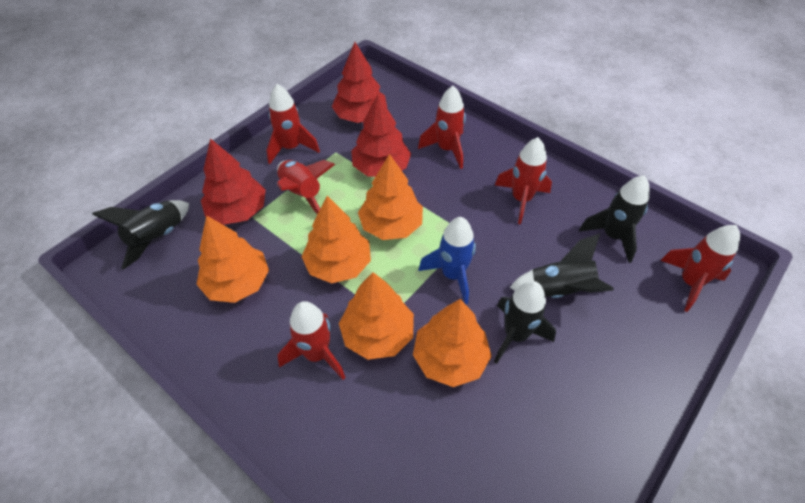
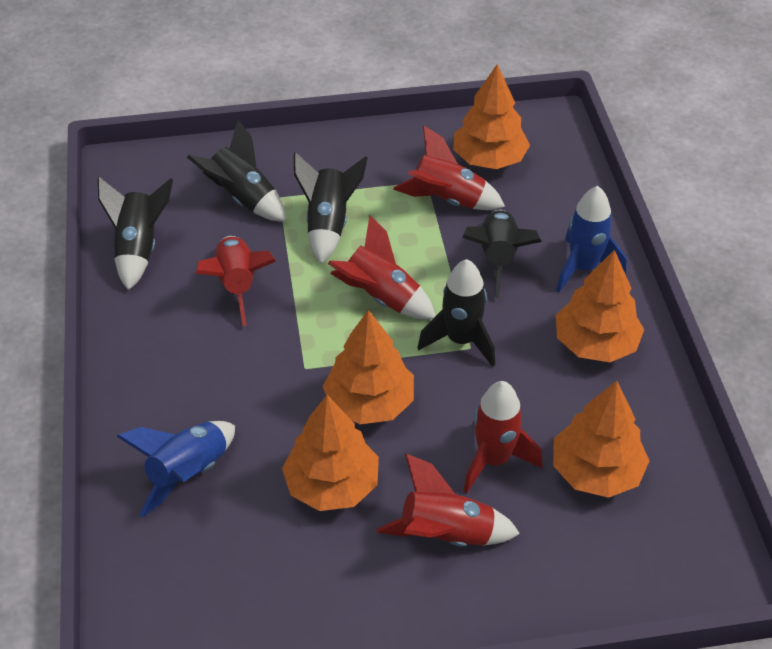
black rocket: [92,200,189,269] [494,281,556,364] [509,234,614,298] [579,176,650,263] = 4 -> [98,177,173,290] [187,120,286,222] [294,152,367,264] [417,259,495,367] [462,210,542,298] = 5
blue rocket: [418,217,476,304] = 1 -> [117,421,235,517] [556,186,627,292] = 2
red rocket: [267,84,320,164] [277,160,335,214] [277,301,346,380] [418,86,466,169] [495,137,552,224] [660,225,740,312] = 6 -> [196,236,276,326] [328,215,435,319] [377,454,520,547] [393,126,505,210] [464,381,543,493] = 5
red tree: [201,138,266,225] [332,42,387,123] [351,94,411,177] = 3 -> none = 0

